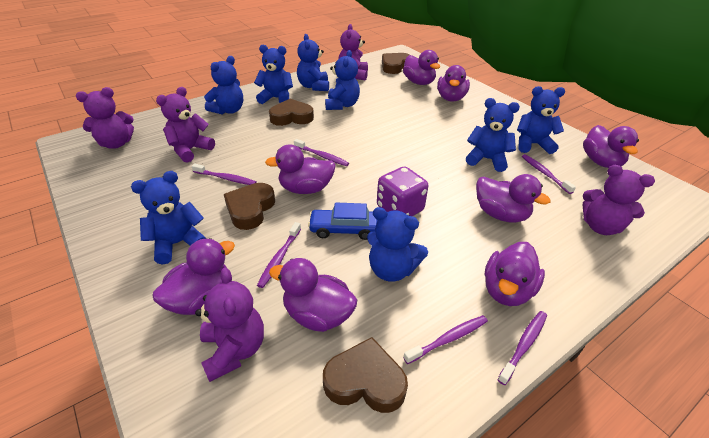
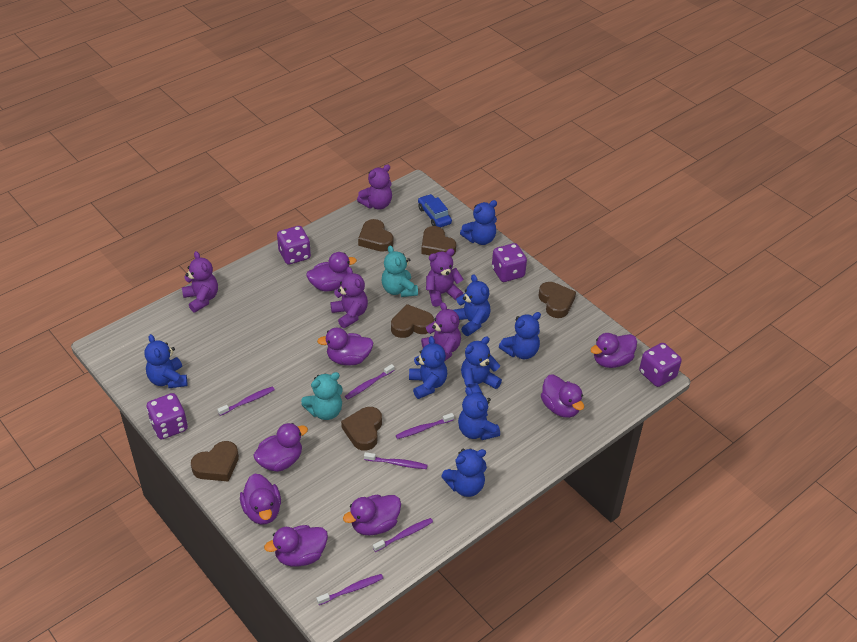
brown heart: [224,183,275,230] [269,99,314,126] [323,337,408,413] [382,53,410,74] = 4 -> [191,441,239,482] [341,407,382,451] [358,219,393,252] [391,304,434,338] [421,226,456,257] [538,282,576,318] = 6
purple dice: [377,166,428,216] = 1 -> [147,393,188,439] [277,226,311,264] [492,243,527,282] [639,343,682,387] = 4
turquoise teddy bear: none = 0 -> [301,372,343,420] [382,245,418,297] = 2

